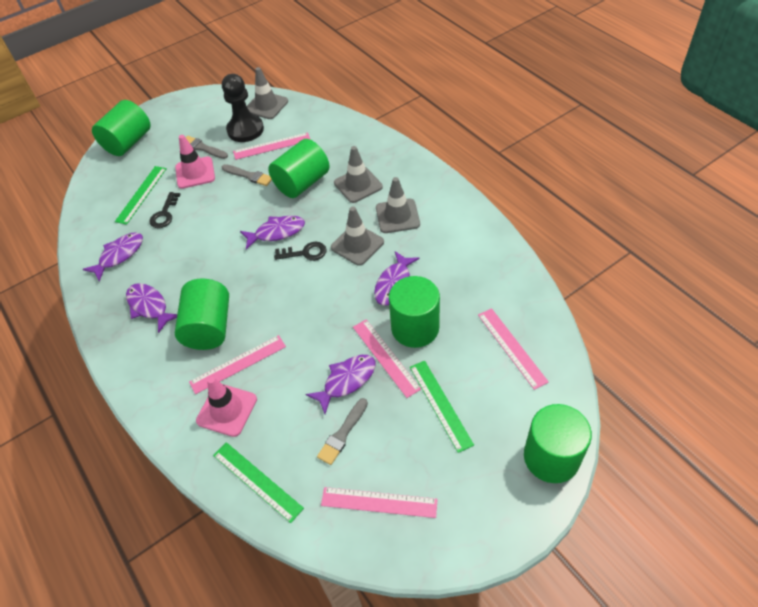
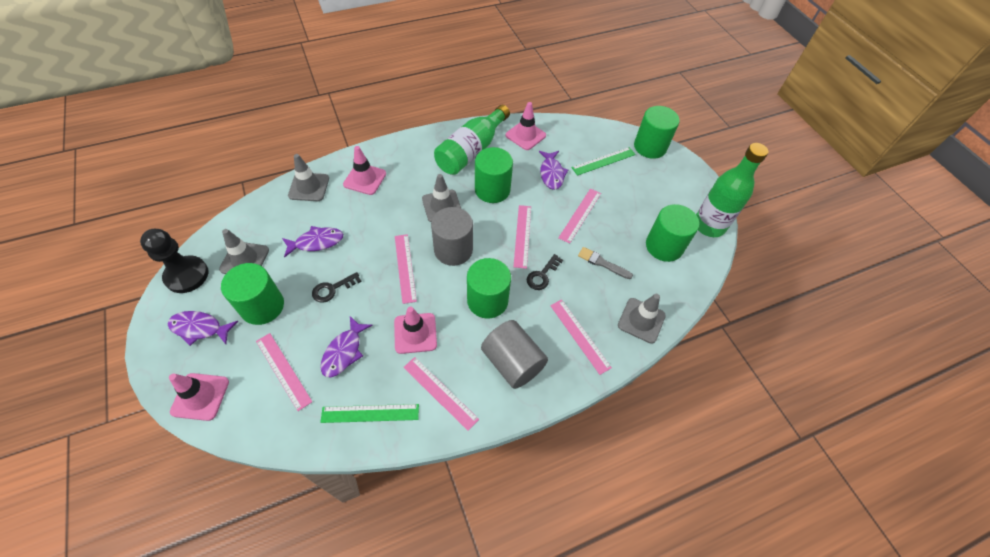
green bottle: none = 0 -> [434,105,510,175] [696,143,768,237] = 2
green ruler: [115,166,167,225] [213,442,304,523] [410,361,474,453] = 3 -> [320,404,419,423] [571,147,636,176] = 2
grey brush: [186,136,228,159] [222,164,272,186] [317,398,368,465] = 3 -> [578,247,633,279] = 1
grey cylinder: none = 0 -> [431,207,473,266] [481,320,548,389] = 2
pink ruler: [189,335,286,394] [233,133,311,160] [321,487,438,518] [353,319,421,398] [478,308,549,390] = 5 -> [256,333,312,411] [395,234,417,304] [404,357,479,431] [513,205,531,269] [550,300,612,375] [558,188,601,244] = 6
pink traffic cone: [175,135,215,189] [196,377,257,437] = 2 -> [169,373,229,421] [343,146,386,195] [394,306,437,354] [506,102,546,150] = 4
purple fish: [82,232,143,282] [126,283,177,333] [240,216,305,250] [305,355,375,414] [374,251,420,306] = 5 -> [168,311,238,346] [282,226,343,258] [321,316,373,378] [539,151,568,190] = 4

